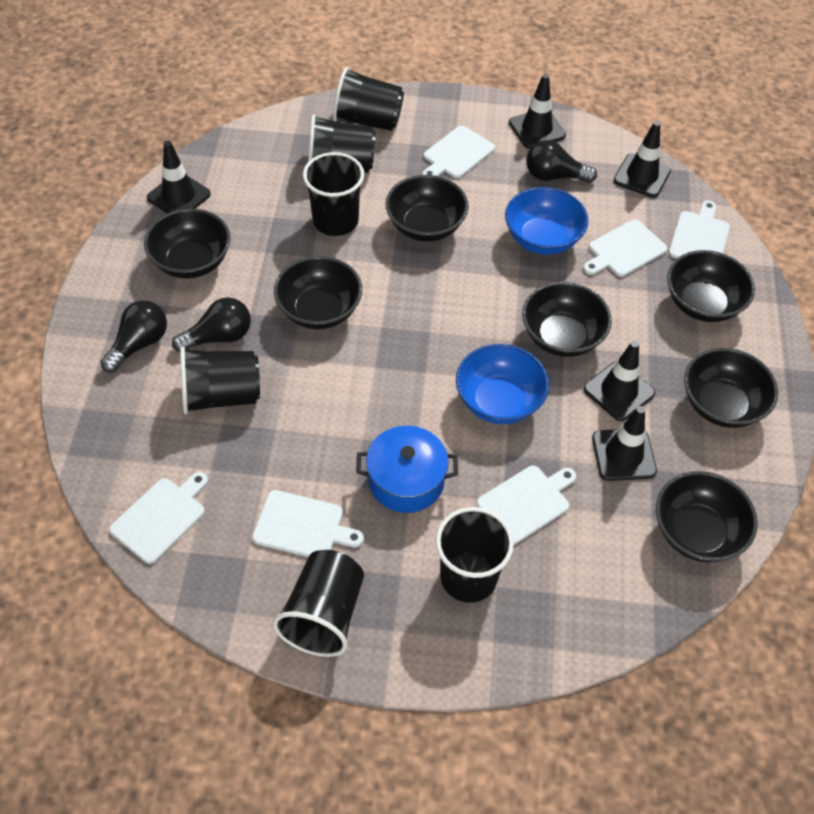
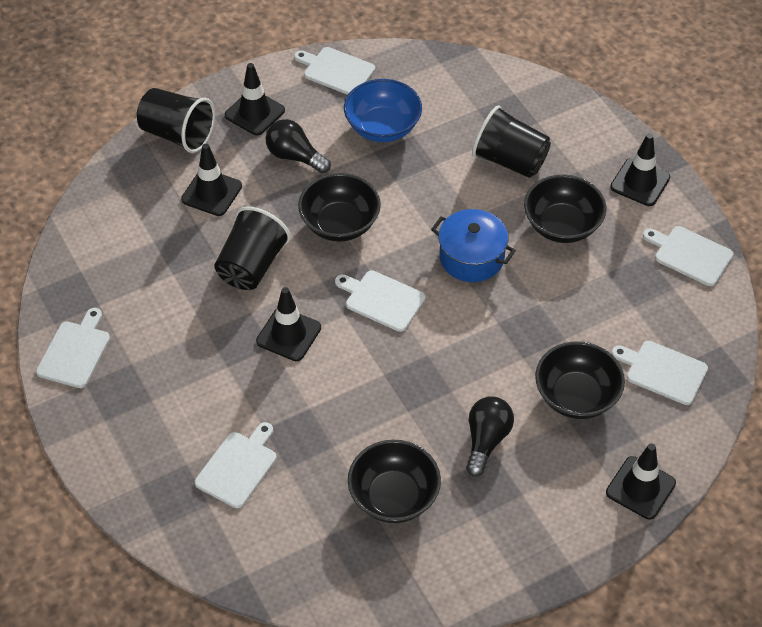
black bowl: [144,209,231,279] [274,256,362,329] [386,175,469,242] [522,282,612,357] [656,471,758,562] [667,250,755,322] [684,348,778,428] = 7 -> [298,173,381,242] [348,440,441,523] [524,175,607,243] [535,341,625,419] = 4
black cup: [180,347,260,414] [273,550,364,657] [303,152,364,236] [308,114,375,173] [333,67,404,131] [436,507,514,603] = 6 -> [137,88,215,153] [214,207,291,290] [472,105,551,178] = 3
black light bulb: [100,301,167,372] [172,297,251,352] [526,140,597,183] = 3 -> [266,119,331,174] [466,396,514,477] = 2
blue bowl: [456,344,549,424] [505,187,589,255] = 2 -> [344,79,422,142] = 1

